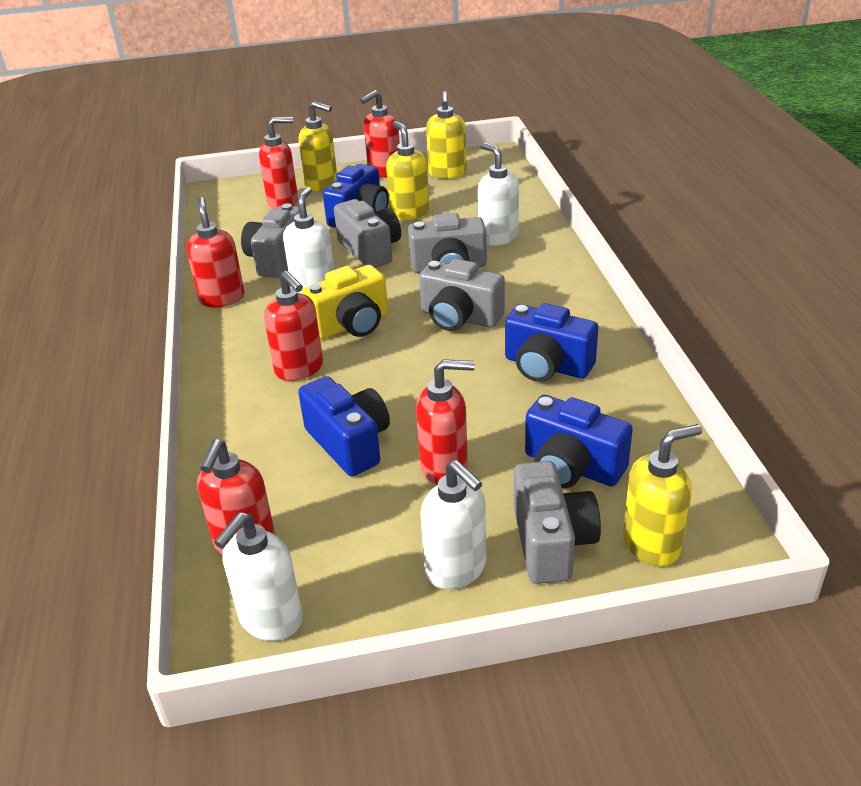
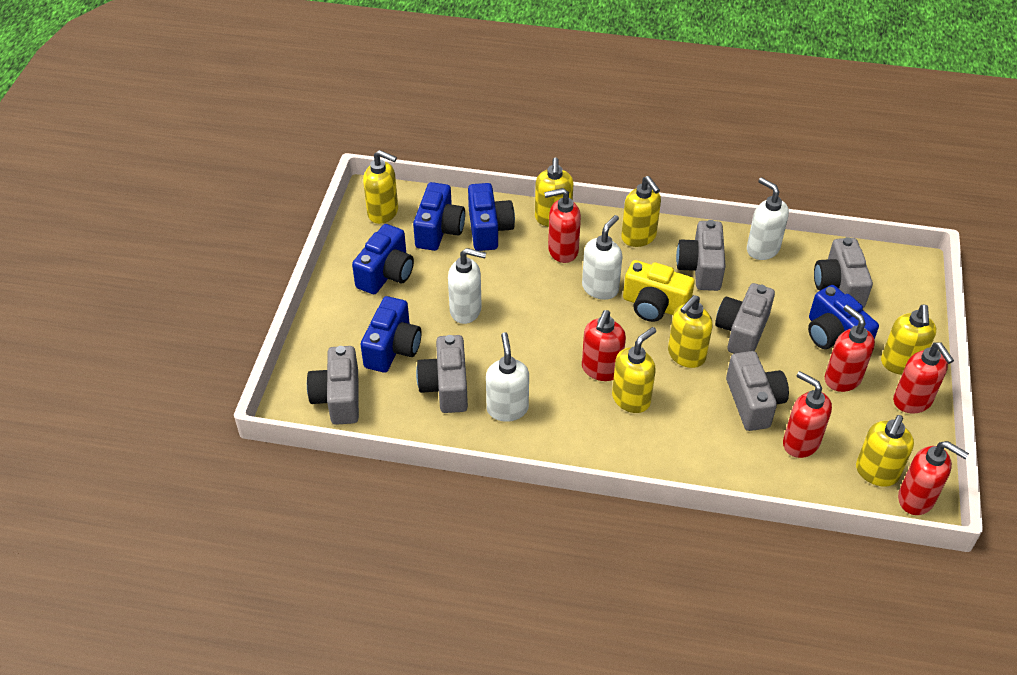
blue camera: [298,376,390,477] [323,164,389,228] [505,303,598,382] [525,395,633,488] = 4 -> [352,224,414,294] [361,296,422,373] [413,182,465,251] [468,183,515,251] [808,285,879,349] = 5
grey camera: [241,203,299,278] [334,199,401,268] [408,213,487,273] [419,259,505,331] [514,461,601,584] = 5 -> [307,346,359,425] [416,335,468,413] [676,220,726,291] [715,283,775,354] [726,351,789,431] [814,237,873,308] = 6
yellow soap dispenser: [299,101,337,191] [386,121,429,220] [426,91,467,179] [623,424,702,566] = 4 -> [363,150,398,224] [535,157,574,227] [612,327,656,413] [621,176,661,247] [668,295,713,368] [856,415,914,487] [881,305,936,375] = 7

